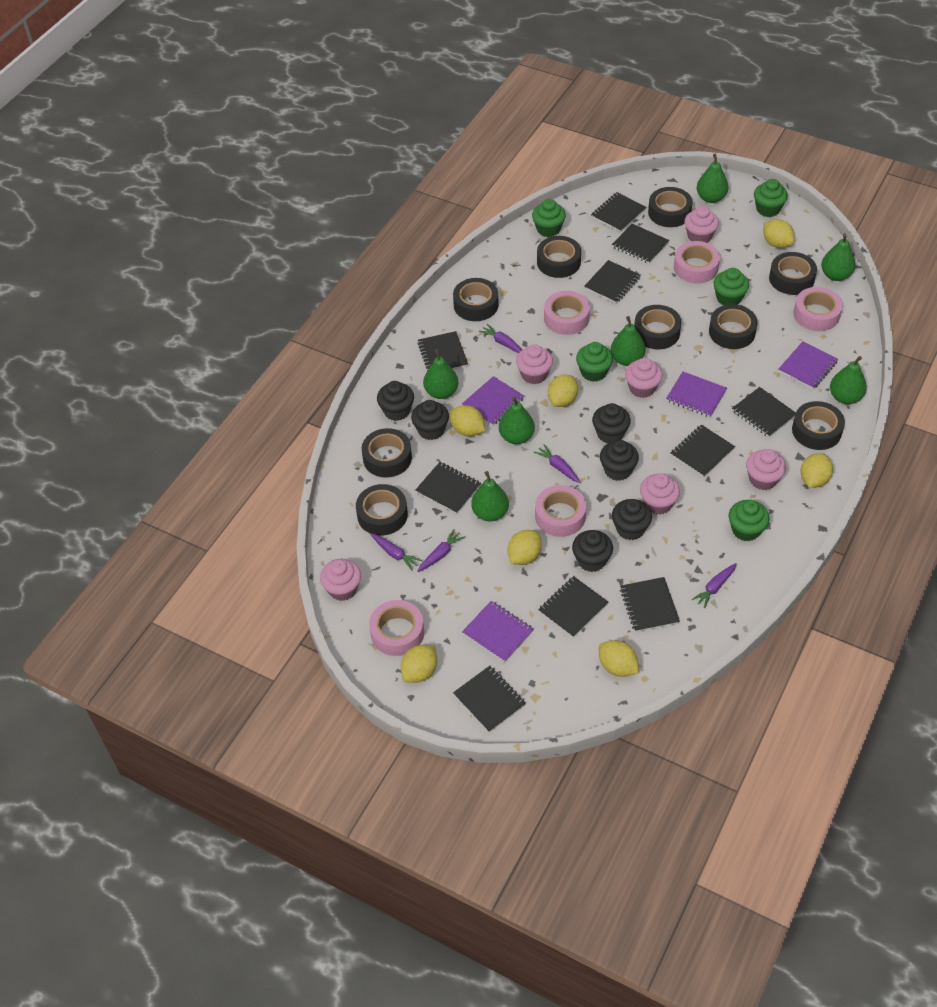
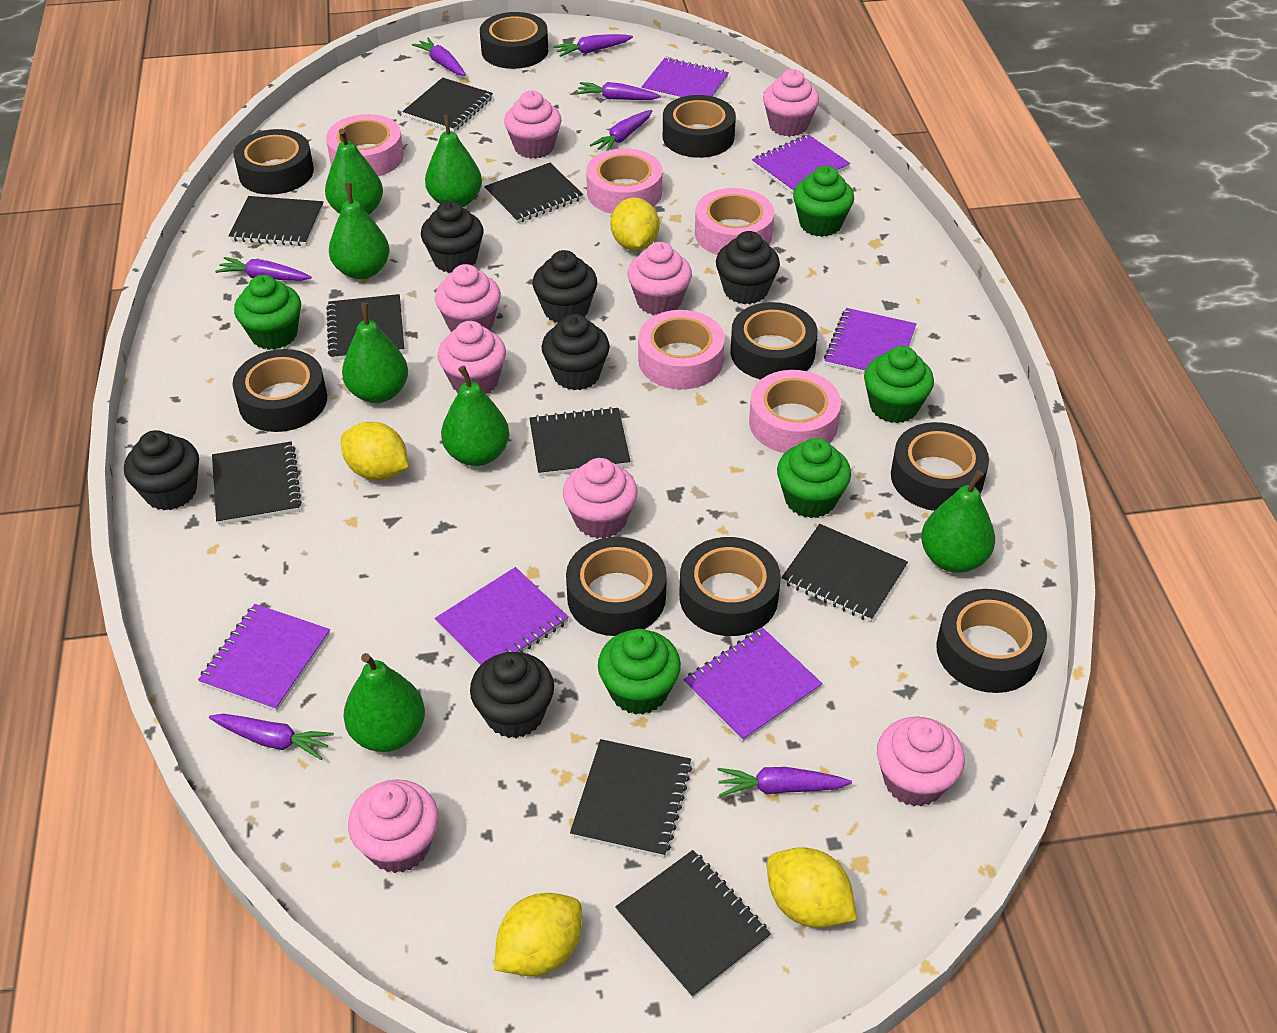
black notebook: [415,462,481,514] [417,331,468,371] [453,666,526,732] [538,576,608,637] [584,260,641,304] [591,192,646,232] [612,224,669,264] [620,577,680,632] [671,425,735,477] [732,387,796,437] = 10 -> [212,442,302,525] [228,196,323,246] [326,294,404,361] [402,78,493,132] [484,163,583,223] [529,407,631,476] [570,739,692,858] [615,850,771,998] [781,524,908,622] = 9
pink cupcake: [320,559,361,601] [516,344,553,384] [625,358,662,398] [640,473,680,515] [684,206,719,243] [746,449,786,490] = 6 -> [348,779,439,873] [435,264,501,332] [438,321,506,394] [504,90,561,159] [563,458,638,539] [627,242,692,315] [763,69,819,137] [877,717,965,807] = 8
purple carrot: [370,533,422,571] [417,529,465,572] [479,324,522,353] [534,444,581,483] [692,563,737,608] = 5 -> [209,714,334,760] [215,257,312,281] [412,38,466,76] [553,34,633,57] [576,82,661,100] [590,110,652,151] [718,767,852,797] = 7
purple notebook: [462,376,524,426] [462,601,534,662] [666,372,727,417] [778,341,838,389] = 4 -> [198,604,330,711] [435,567,569,666] [642,57,729,99] [683,628,823,742] [752,134,850,194] [824,308,916,374] = 6
yellow lemon: [401,645,437,683] [450,405,485,436] [508,530,542,565] [548,375,578,407] [599,640,639,677] [763,219,795,248] [800,453,833,488] = 7 -> [341,422,409,480] [494,893,582,976] [611,198,659,251] [767,847,857,928] = 4

